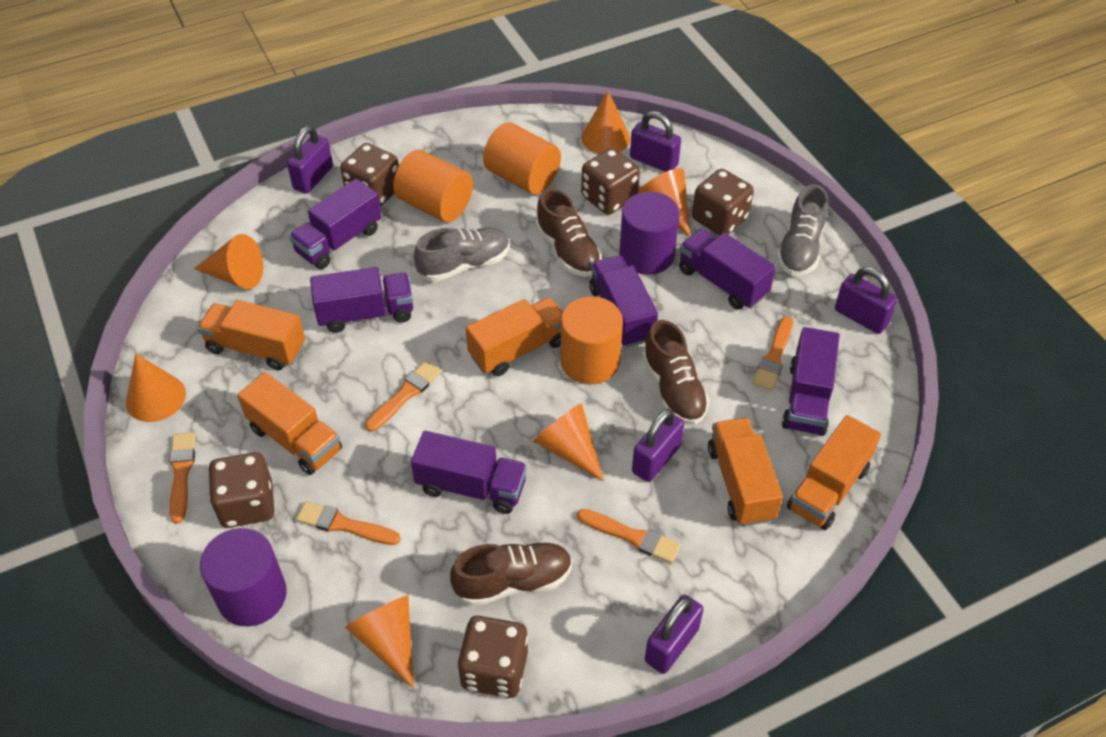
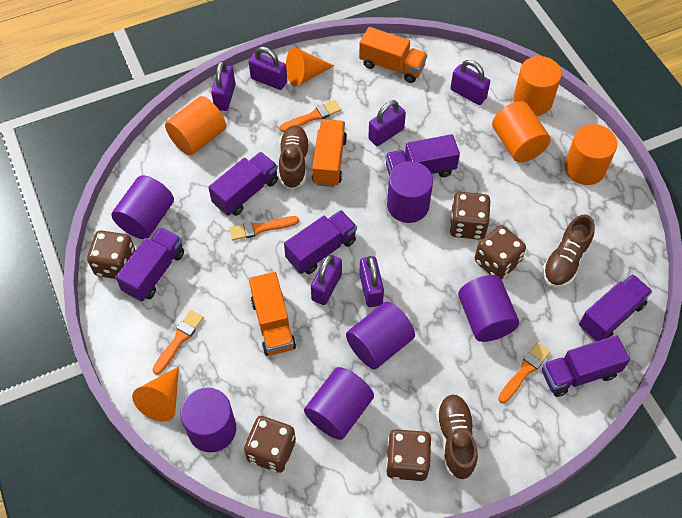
grey shoe: [414,228,510,282] [777,185,829,276] = 2 -> none = 0
orange brush: [169,432,196,524] [296,501,401,545] [365,360,442,432] [577,509,681,564] [753,316,793,390] = 5 -> [152,310,204,375] [229,216,299,241] [280,100,341,132] [498,342,550,403] = 4
orange cone: [126,354,186,422] [194,234,263,289] [345,595,414,688] [533,403,604,481] [581,91,630,154] [638,168,690,237] = 6 -> [132,366,179,422] [286,47,334,86] = 2
orange cylinder: [393,150,473,222] [483,122,561,195] [561,296,623,385] = 3 -> [165,96,226,156] [492,101,551,162] [513,56,562,115] [564,124,617,185] = 4
orange truck: [197,300,305,370] [237,372,342,475] [466,297,563,376] [708,418,783,526] [787,415,881,530] = 5 -> [249,272,296,356] [312,119,347,187] [359,27,427,83] = 3
purple cylinder: [200,528,287,626] [619,192,680,275] = 2 -> [111,175,174,239] [180,388,236,453] [304,367,374,440] [346,302,415,369] [387,161,433,223] [458,275,519,342] = 6
purple padlock: [287,126,333,194] [630,111,681,172] [632,408,684,482] [645,595,704,674] [835,267,897,334] = 5 -> [211,61,236,111] [249,47,287,90] [311,254,342,305] [359,256,384,307] [368,100,406,146] [450,60,490,105] = 6

